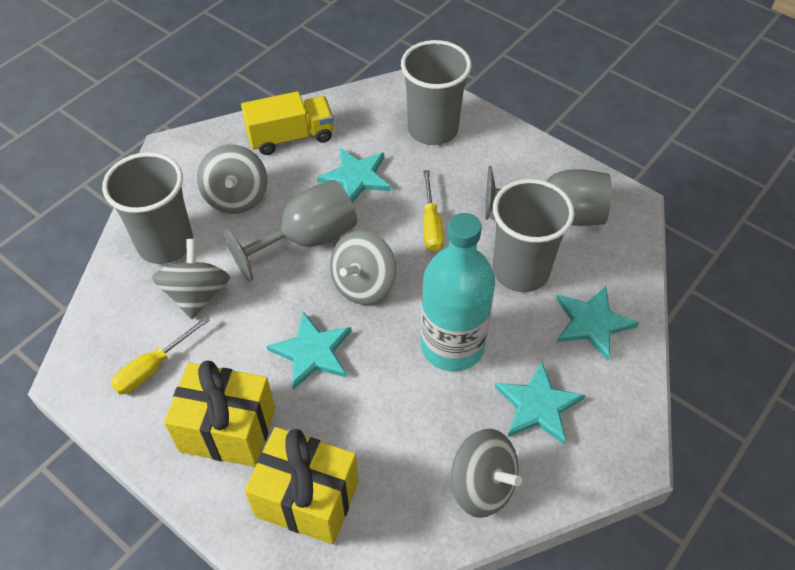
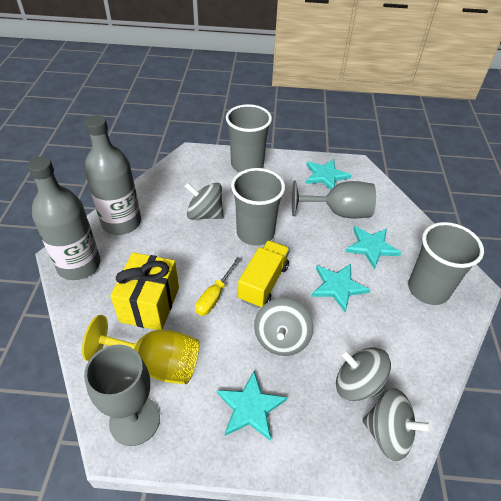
grey bottle: none = 0 -> [27,156,100,280] [85,115,141,235] = 2
turquoise bottle: [421,213,495,372] = 1 -> none = 0
yellow gift: [164,360,275,467] [245,427,359,544] = 2 -> [110,253,179,330] = 1
yellow goblet: none = 0 -> [82,315,199,384] = 1
yellow screwdriver: [111,316,210,394] [423,170,444,251] = 2 -> [195,257,241,316] = 1

